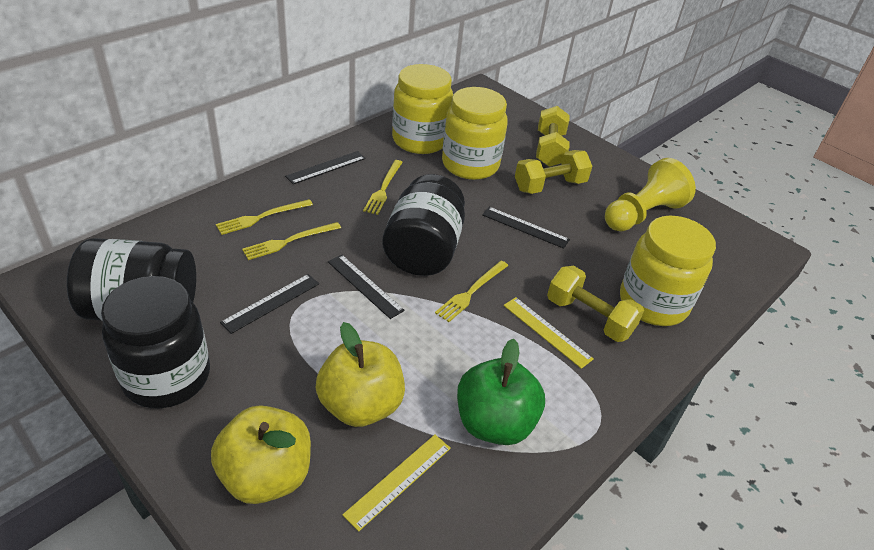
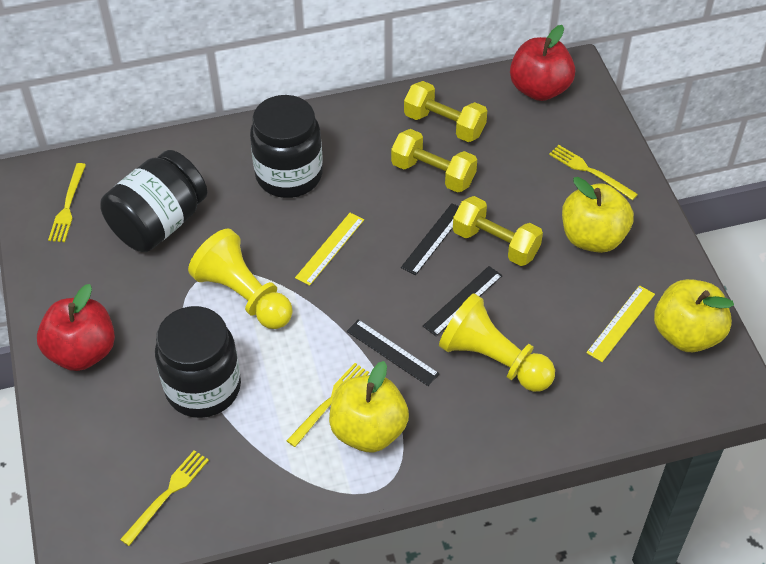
black ruler: [220,274,319,334] [285,151,366,184] [328,254,405,319] [482,207,570,249] = 4 -> [347,319,440,386] [401,203,459,275] [423,266,503,336] = 3
green apple: [457,339,545,445] = 1 -> none = 0
red apple: none = 0 -> [37,284,115,371] [510,25,575,101] = 2
yellow apple: [211,405,311,504] [316,322,405,427] = 2 -> [329,361,409,452] [562,177,634,253] [654,279,734,352] = 3
yellow jar: [392,64,453,154] [442,87,508,180] [620,215,716,326] = 3 -> none = 0
yellow pawn: [605,158,696,231] = 1 -> [188,229,293,329] [439,293,555,392] = 2

